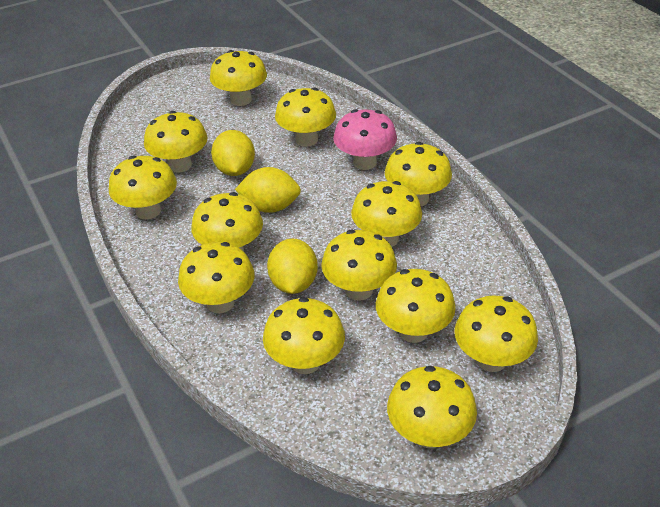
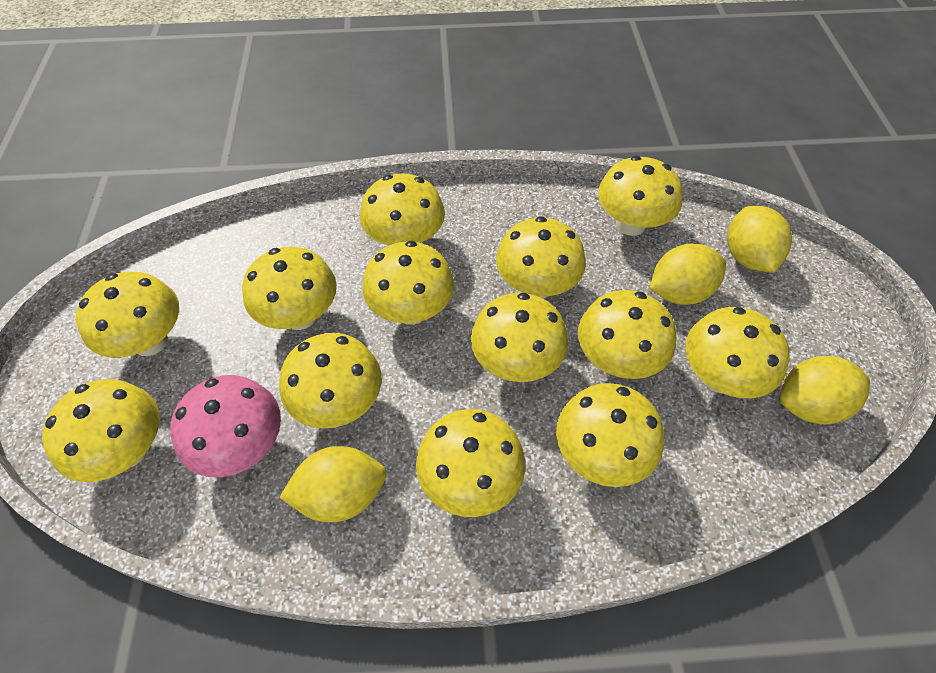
yellow lemon: [211,130,255,176] [235,167,301,213] [267,239,318,294] = 3 -> [279,446,387,522] [650,243,726,305] [727,206,792,273] [780,356,870,424] = 4

